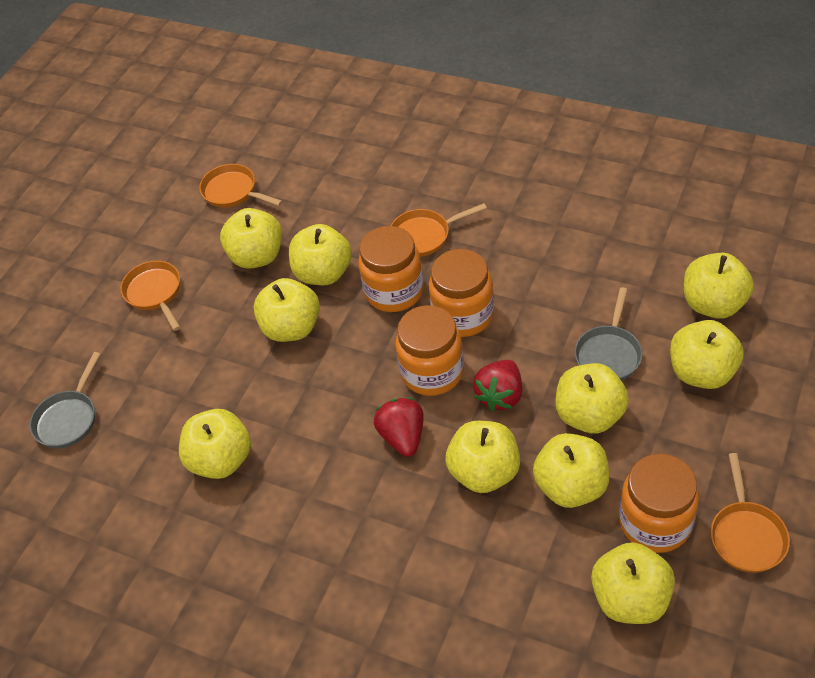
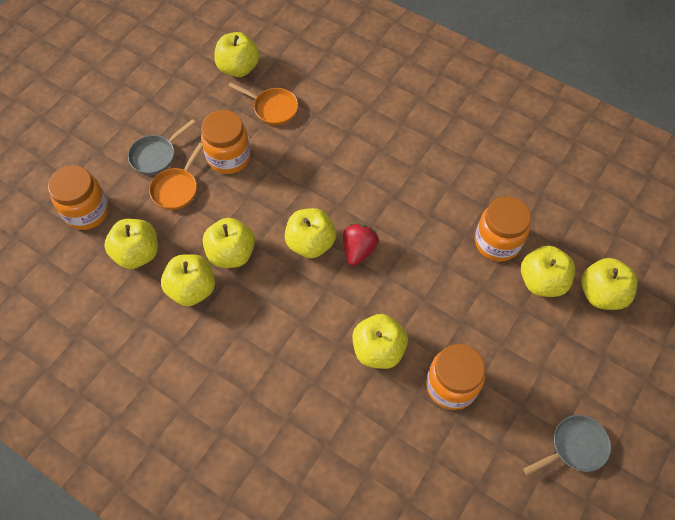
orange pan: [120,261,181,331] [199,164,283,208] [391,203,487,257] [711,453,790,573] = 4 -> [149,143,203,210] [229,82,298,125] = 2
red strawberry: [374,398,424,457] [473,360,522,411] = 2 -> [343,223,379,266] = 1
yellow apple: [179,409,251,479] [220,208,282,269] [254,278,320,342] [289,224,352,285] [446,421,520,493] [533,433,609,508] [555,363,629,434] [591,542,675,624] [670,320,744,389] [684,252,754,319] = 10 -> [104,219,158,269] [161,254,215,306] [203,218,255,268] [214,32,259,77] [285,208,336,258] [352,314,408,369] [521,245,575,297] [581,258,637,310] = 8

